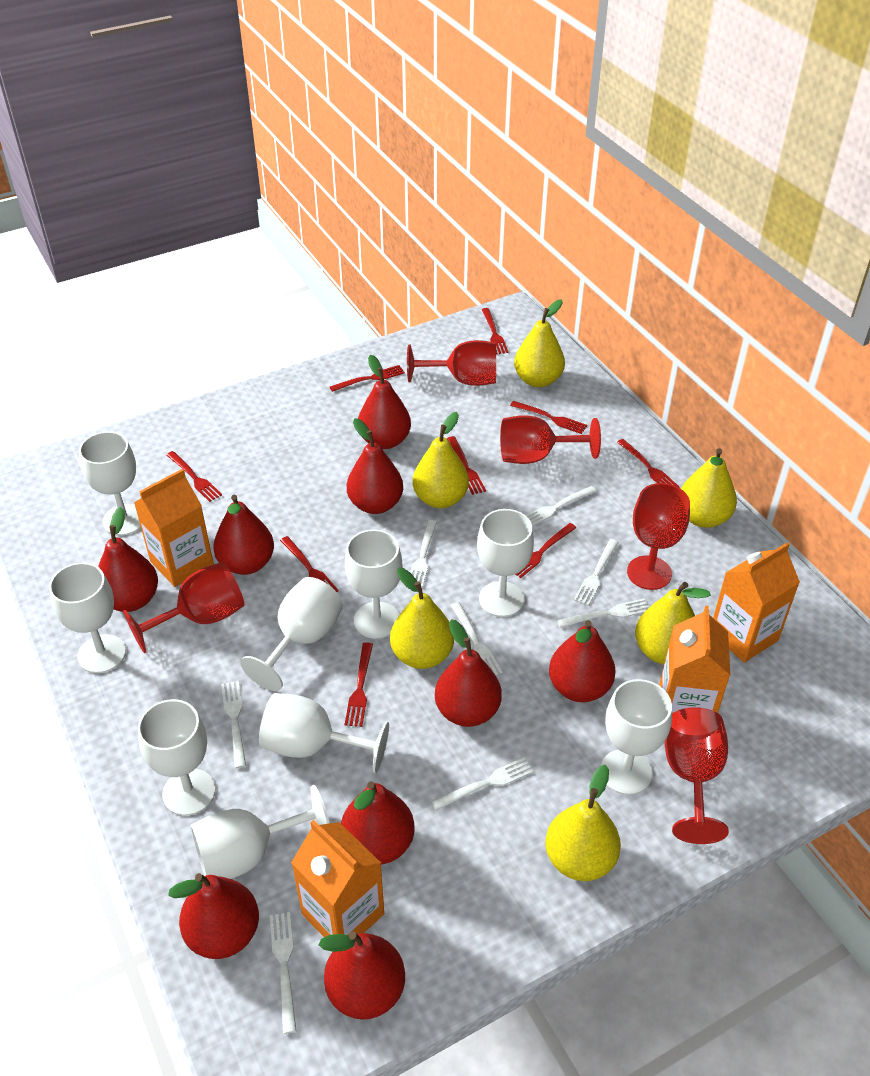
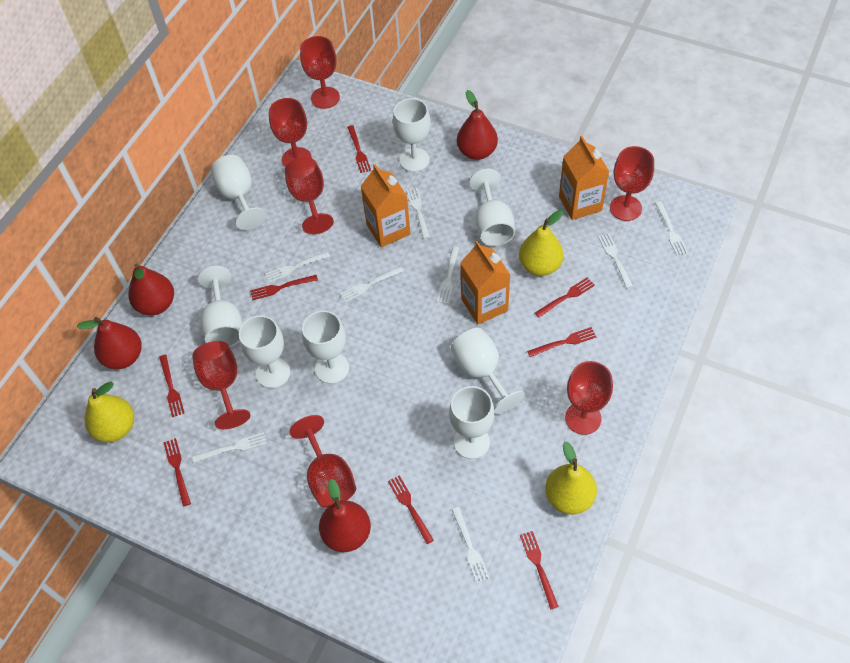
orange carton: [134,469,214,587] [291,820,384,937] [659,605,730,713] [713,542,800,663] = 4 -> [361,164,410,247] [460,240,510,325] [559,136,609,220] = 3
red fork: [166,451,222,502] [280,536,339,592] [330,365,405,392] [345,642,373,727] [447,436,486,495] [481,308,508,354] [510,401,587,434] [515,523,577,578] [617,439,679,487] = 9 -> [159,355,184,417] [163,438,191,507] [250,275,318,300] [347,125,371,173] [388,475,434,544] [520,531,559,610] [527,327,596,357] [535,277,595,318] = 8
red goblet: [123,562,245,653] [407,340,496,386] [500,415,601,464] [627,483,690,590] [665,707,729,844] = 5 -> [192,341,250,429] [269,98,312,167] [285,157,334,234] [289,415,356,507] [300,36,340,109] [565,361,613,435] [610,146,654,221] = 7
red pear: [98,507,158,612] [168,873,259,959] [213,495,274,575] [319,931,405,1020] [341,781,414,864] [347,418,403,514] [358,355,411,449] [435,619,502,727] [549,620,616,702] = 9 -> [77,317,142,369] [129,263,174,315] [319,479,371,552] [457,90,498,160] = 4
white goblet: [49,562,126,673] [79,431,141,536] [138,699,216,816] [191,785,329,879] [240,577,343,691] [259,693,389,773] [345,529,403,639] [477,509,534,617] [601,679,672,795] = 9 -> [198,266,242,347] [211,155,266,230] [239,315,290,388] [302,311,349,384] [393,98,431,172] [449,386,495,459] [451,328,525,414] [469,169,515,246] = 8
yellow pear: [390,568,454,669] [413,412,469,508] [514,299,565,387] [545,765,621,881] [635,582,711,664] [681,448,737,528] = 6 -> [84,382,134,442] [519,210,564,276] [545,442,597,515] = 3

